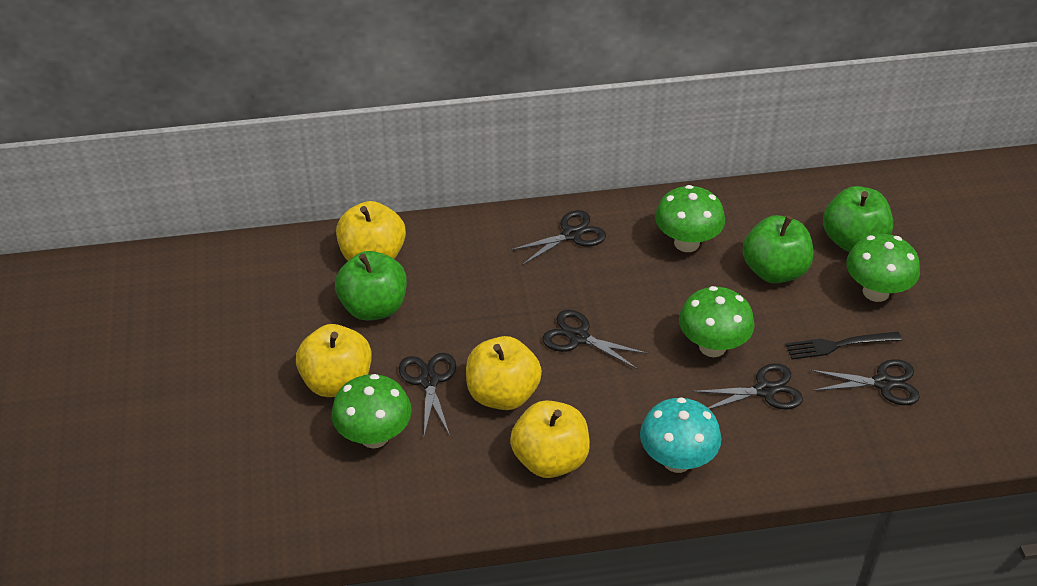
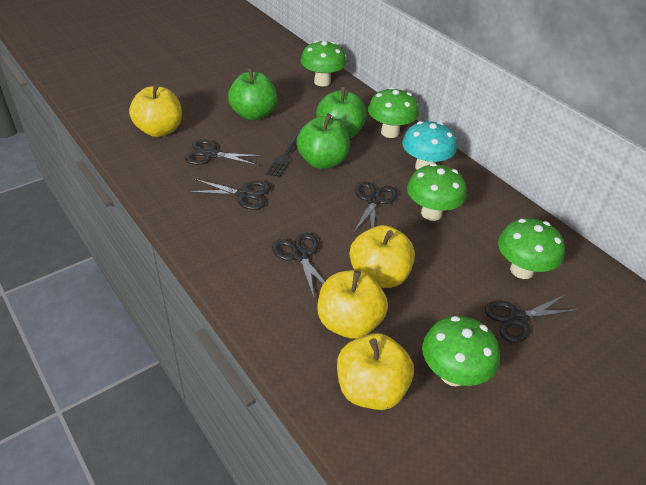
green mushroom: [331,374,412,448] [655,185,725,252] [679,286,755,357] [846,234,920,302] = 4 -> [301,41,346,87] [368,87,419,138] [407,163,467,221] [422,316,500,386] [498,218,565,279] = 5

